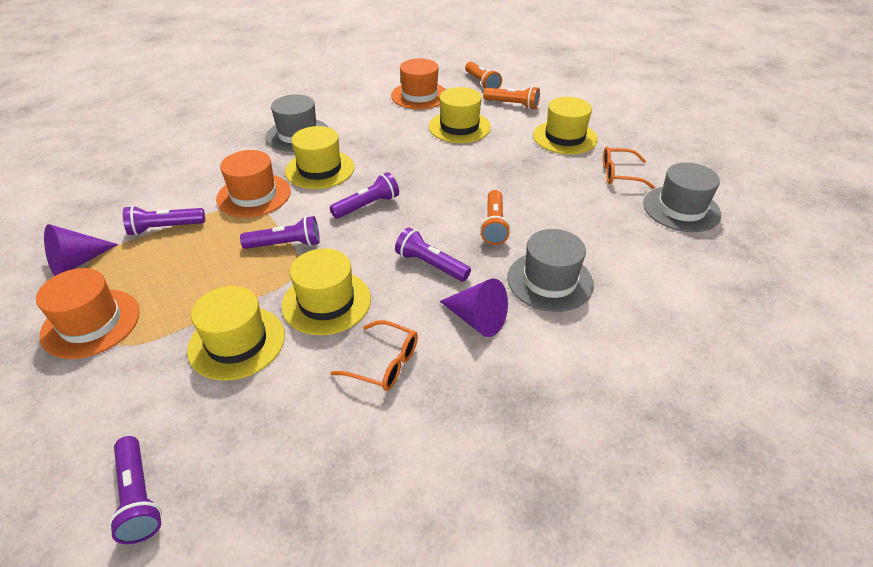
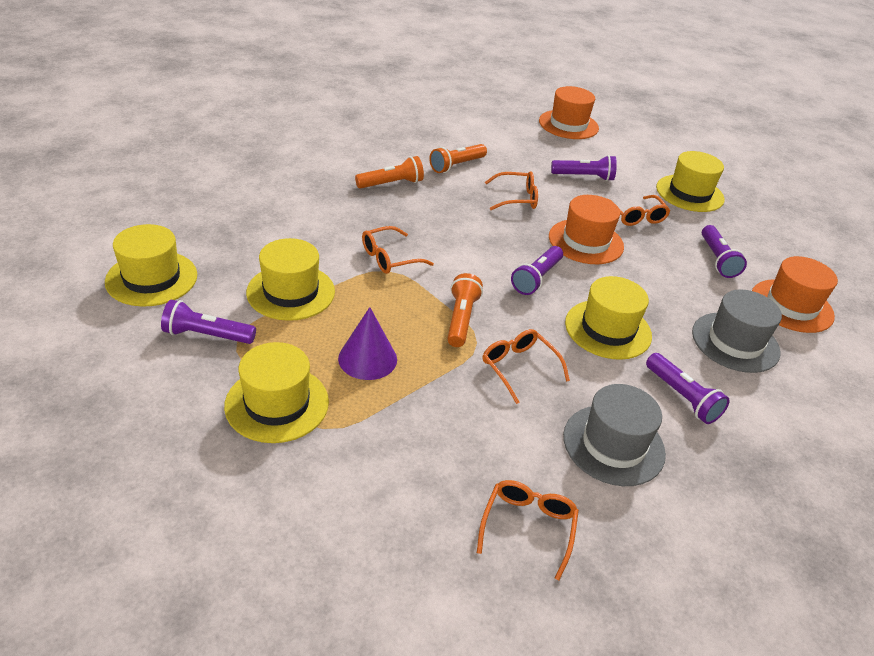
grey hat: [266,94,328,152] [507,229,594,312] [643,162,721,232] = 3 -> [563,384,666,486] [692,289,782,373] = 2
orange glasses: [330,320,418,391] [603,147,655,189] = 2 -> [362,226,434,274] [477,480,579,580] [483,329,570,404] [485,171,538,210] [609,195,670,226] = 5
purple cone: [44,224,118,276] [439,278,508,337] = 2 -> [338,307,397,380] = 1

